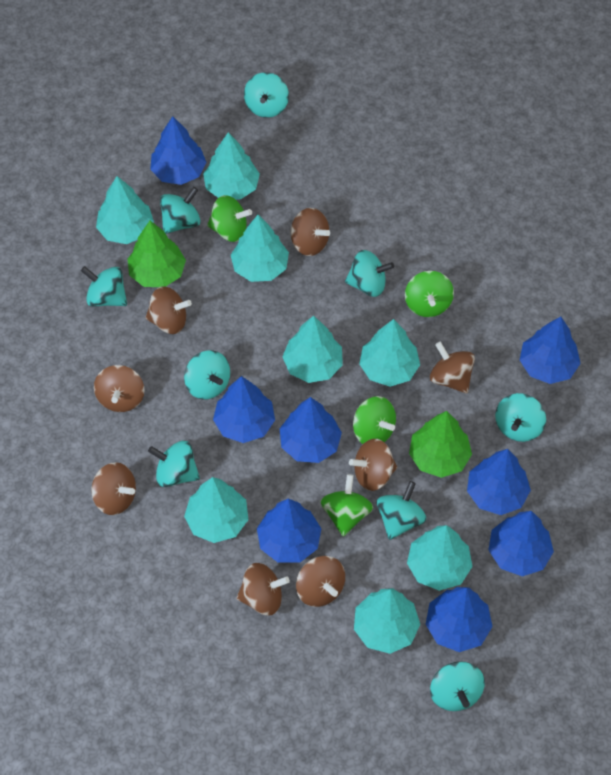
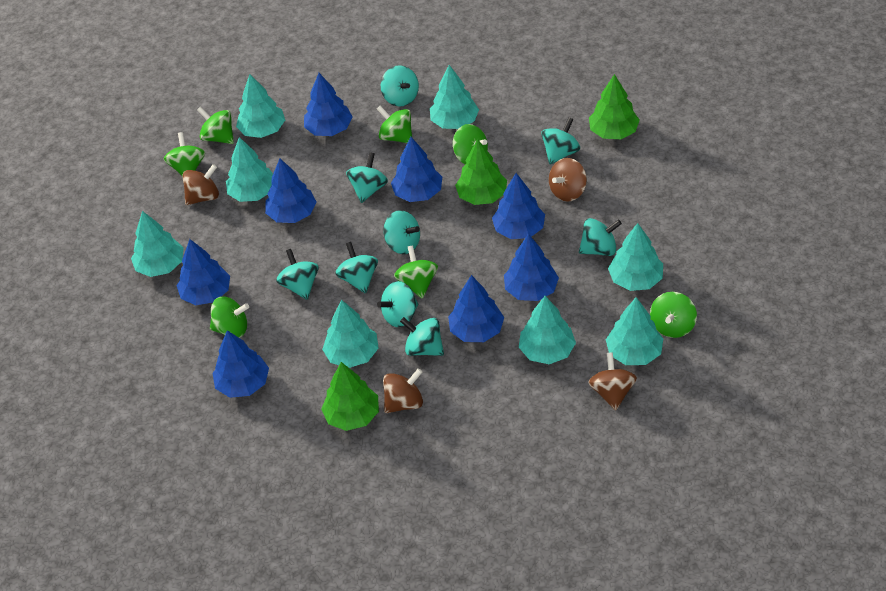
brown spinning top: [91,462,136,515] [94,365,145,412] [145,286,192,334] [237,563,290,616] [291,208,330,256] [296,556,345,607] [349,439,397,491] [430,342,475,394] = 8 -> [182,164,219,205] [383,368,423,413] [549,158,587,202] [588,352,637,410] = 4
green spinning top: [207,195,252,242] [320,474,373,537] [353,396,396,444] [405,271,454,317] = 4 -> [164,132,205,175] [197,107,234,144] [210,297,249,338] [377,106,412,143] [394,245,438,299] [453,124,488,165] [650,292,697,338] = 7
green tree: [128,221,186,287] [409,411,472,478] = 2 -> [321,362,379,431] [455,139,507,205] [589,74,640,139] = 3

